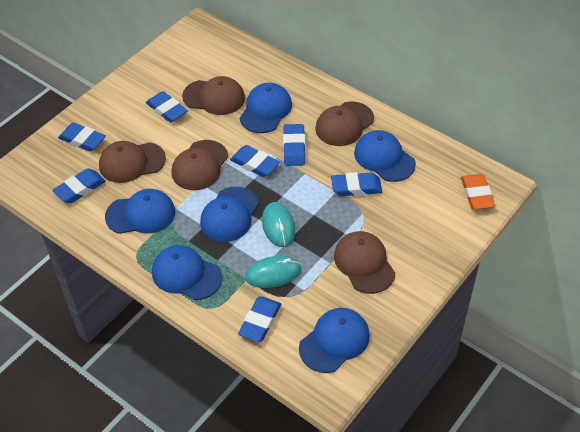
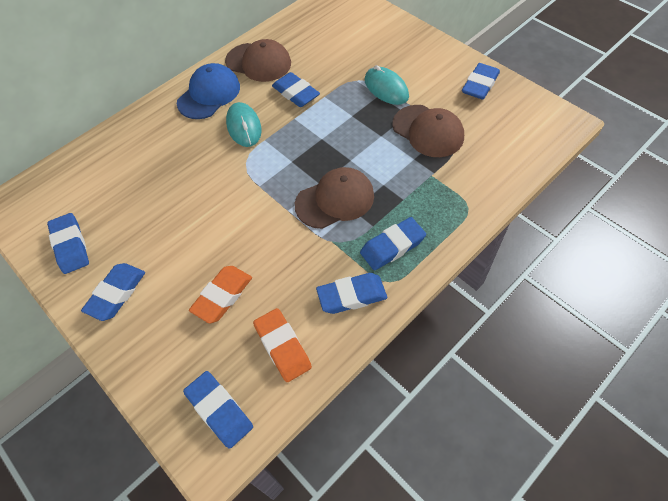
blue cap: [105,189,175,234] [152,245,222,300] [200,187,258,242] [240,83,292,133] [299,308,370,373] [354,130,416,182] = 6 -> [177,63,240,119] = 1
brown cap: [99,141,166,183] [171,140,228,190] [182,76,245,115] [315,101,374,146] [334,231,395,294] = 5 -> [225,39,291,82] [295,167,374,229] [392,105,464,157] = 3
orange eraser: [461,174,495,210] = 1 -> [189,266,252,323] [253,308,312,382] = 2

